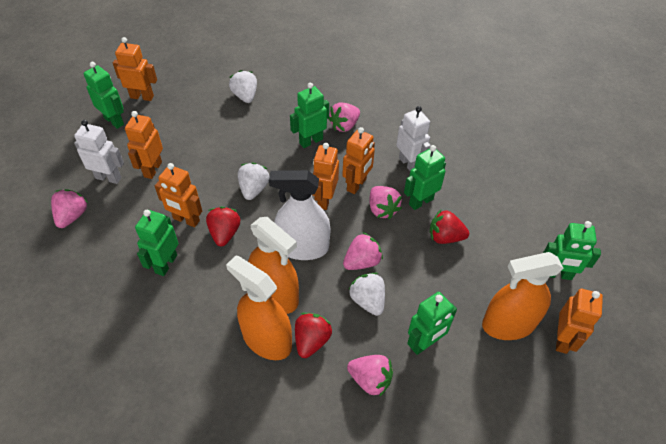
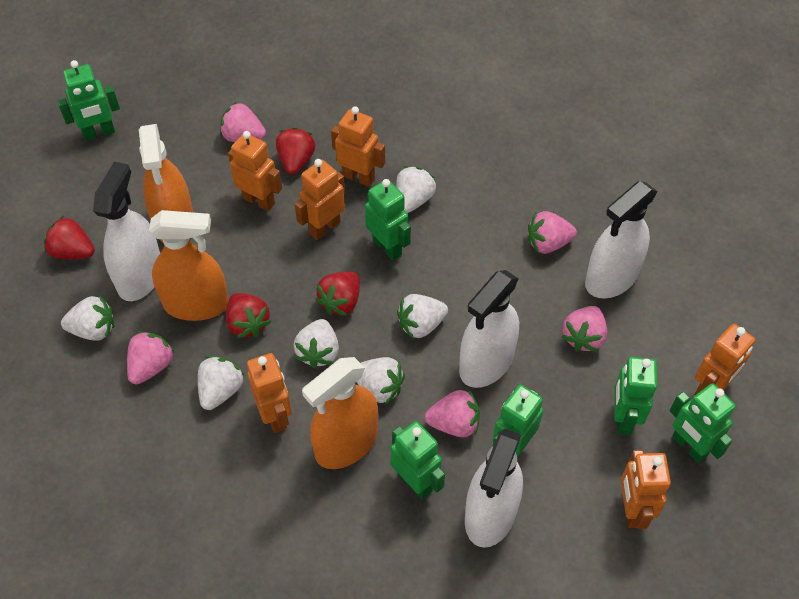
red strawberry: [206,207,240,247] [295,313,332,358] [430,210,469,244] = 3 -> [44,216,95,259] [226,293,271,338] [276,127,316,174] [315,272,360,316] = 4
white robot: [74,120,124,184] [396,106,431,171] = 2 -> none = 0
white spray bottle: [269,170,331,260] = 1 -> [93,162,160,301] [459,270,519,388] [465,429,523,548] [585,181,658,299] = 4
white strawberry: [229,70,257,103] [238,162,269,200] [348,273,385,316] = 3 -> [61,296,114,341] [198,356,245,410] [294,319,339,369] [357,357,405,405] [396,166,436,213] [397,294,448,339] = 6

